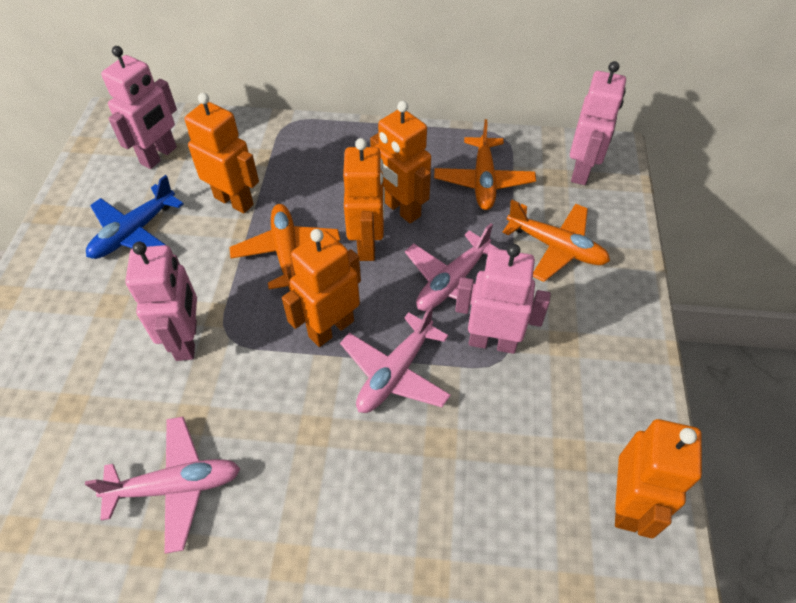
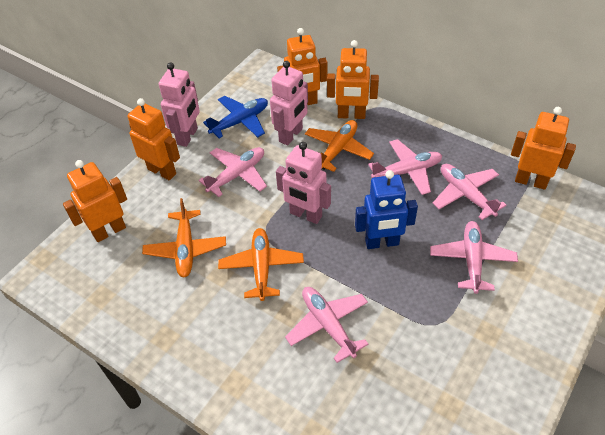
blue robot: none = 0 -> [355,170,418,249] = 1
pink plane: [85,417,240,554] [340,306,451,413] [405,223,498,311] = 3 -> [199,147,267,197] [285,287,369,363] [368,139,442,195] [430,221,518,294] [433,164,506,220] = 5
pink robot: [101,46,177,169] [125,242,197,361] [455,244,551,354] [570,61,626,185] = 4 -> [159,62,200,147] [270,61,308,145] [276,142,331,224] = 3

